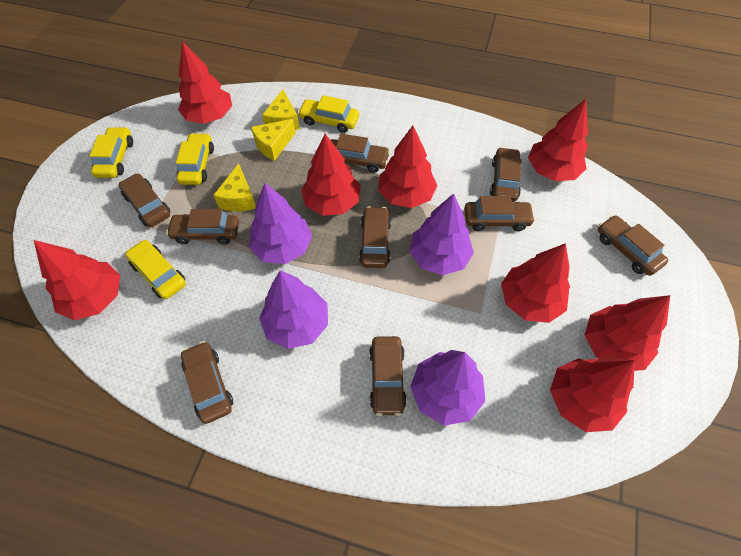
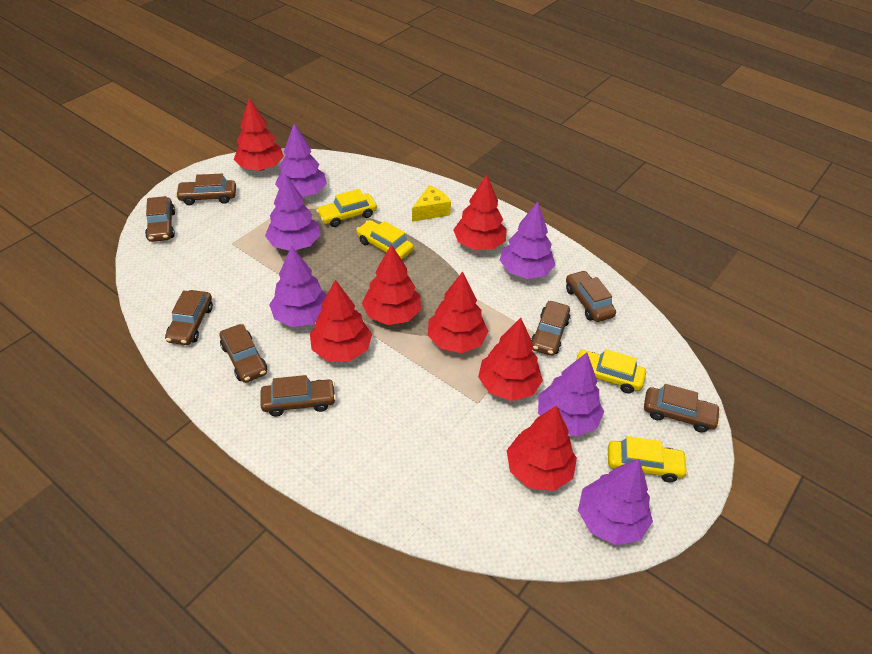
brown car: [119,173,170,227] [166,209,239,245] [181,341,233,424] [331,134,390,173] [359,206,391,268] [369,336,407,416] [464,196,535,231] [490,147,522,202] [598,215,668,276] = 9 -> [145,196,175,242] [165,290,213,345] [175,174,236,205] [219,324,267,383] [260,375,336,417] [531,301,570,356] [566,270,616,322] [644,384,721,433] = 8
purple tree: [249,183,312,264] [259,270,328,349] [409,193,474,275] [410,350,485,425] = 4 -> [265,174,321,250] [269,246,327,327] [275,124,327,197] [500,202,555,279] [538,352,604,437] [578,459,653,545] = 6
red tree: [34,240,120,320] [178,41,232,124] [301,134,361,216] [378,126,437,208] [501,243,570,323] [528,99,588,181] [550,357,635,432] [585,295,670,371] = 8 -> [234,98,284,171] [310,280,372,361] [362,244,421,325] [428,271,488,353] [453,175,507,250] [478,318,543,401] [507,405,577,491] = 7
yellow cheese: [213,163,256,211] [251,119,296,161] [262,89,300,130] = 3 -> [412,185,451,222] = 1

